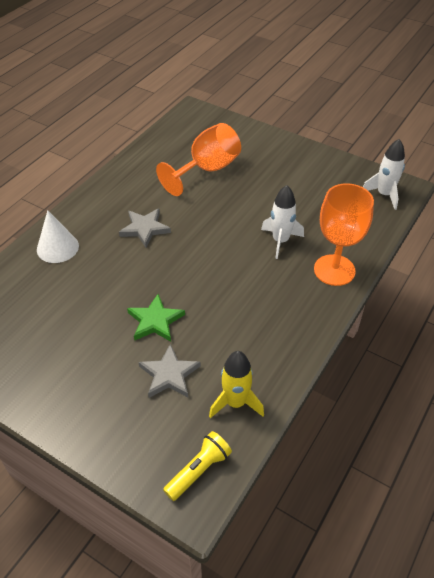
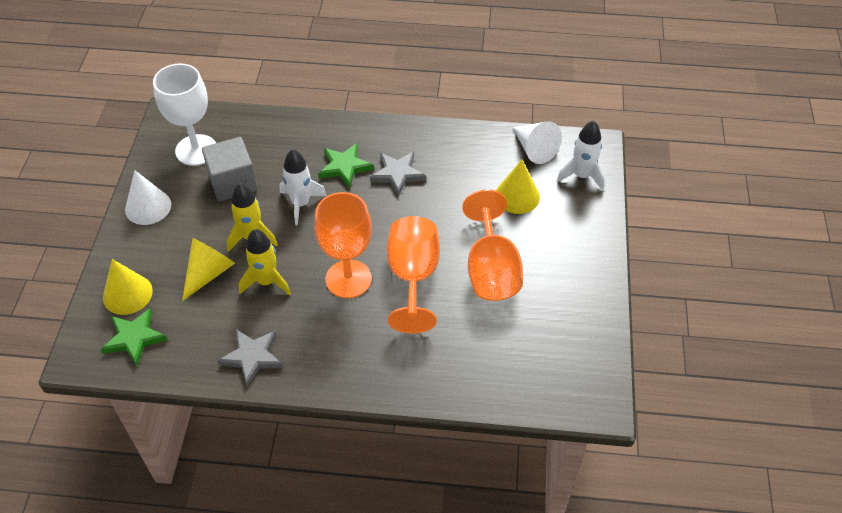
green star: [127,294,185,342] = 1 -> [101,308,168,366] [318,143,374,188] = 2
grey cube: none = 0 -> [202,137,257,201] = 1
orange goblet: [156,123,241,196] [314,183,374,286] = 2 -> [314,192,372,298] [386,216,440,333] [462,190,523,301] = 3
white cone: [37,210,79,263] = 1 -> [125,170,171,225] [513,121,562,164] = 2
white goblet: none = 0 -> [153,63,216,166] = 1
yellow cone: none = 0 -> [103,259,153,315] [182,238,235,301] [496,160,540,214] = 3
yellow flashlight: [163,431,232,501] = 1 -> none = 0
yellow rocket: [209,351,264,418] = 1 -> [227,183,278,252] [239,229,291,296] = 2

